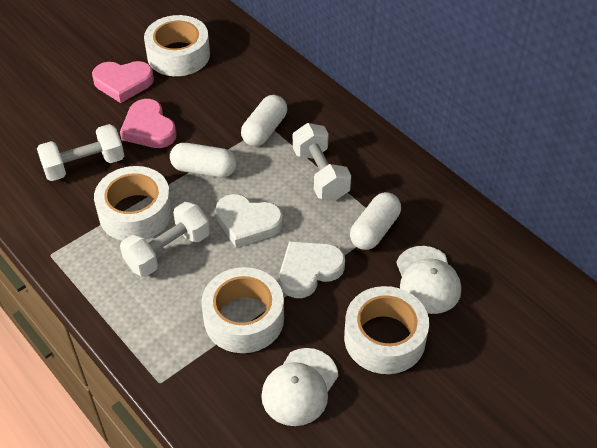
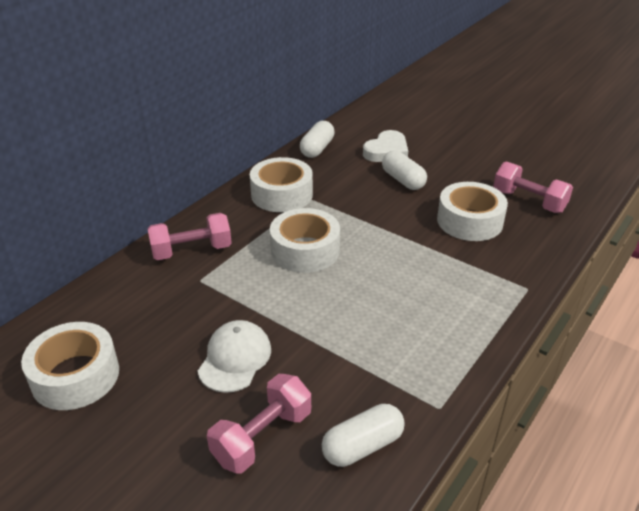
pink dumbbell: none = 0 -> [147,213,232,260] [207,374,311,473] [493,161,573,213] = 3
pink heart: [92,61,154,103] [120,99,177,148] = 2 -> none = 0
white cap: [261,348,338,426] [396,246,461,314] = 2 -> [198,320,271,393] = 1
white dumbbell: [37,124,124,181] [120,202,210,277] [293,123,351,201] = 3 -> none = 0
white heart: [216,194,283,248] [280,241,345,298] = 2 -> [363,130,408,162] = 1

